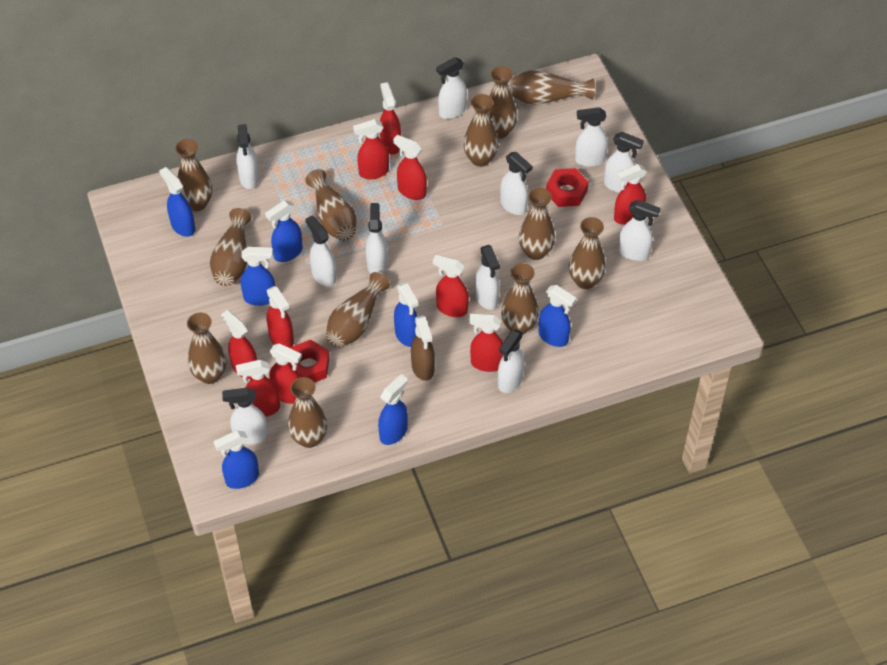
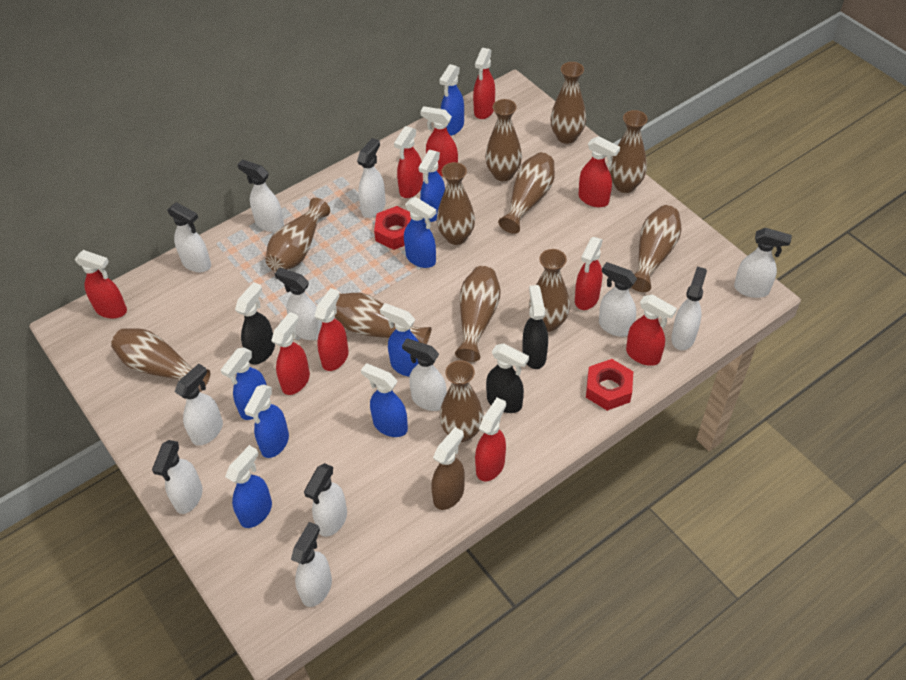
black spray bottle: none = 0 -> [235,282,275,365] [486,343,529,413] [522,285,548,369] = 3
blue spray bottle: [159,167,195,237] [213,430,259,489] [241,247,275,306] [265,200,303,262] [378,374,408,445] [394,282,419,347] [539,285,577,347] = 7 -> [221,347,267,420] [225,445,272,528] [244,384,289,458] [361,364,408,437] [380,303,419,377] [404,197,436,268] [418,150,445,222] [439,64,464,136] = 8
white spray bottle: [222,388,268,445] [236,124,259,189] [305,216,336,286] [366,203,388,274] [436,57,467,119] [475,245,500,310] [498,329,525,393] [500,152,532,215] [575,107,608,167] [604,132,644,193] [618,200,660,261] = 11 -> [152,440,203,514] [167,202,211,272] [175,364,223,446] [237,159,284,232] [274,268,322,340] [291,522,332,607] [304,463,347,537] [357,138,386,218] [402,338,447,411] [599,262,637,337] [671,267,707,350] [734,228,792,298] = 12

